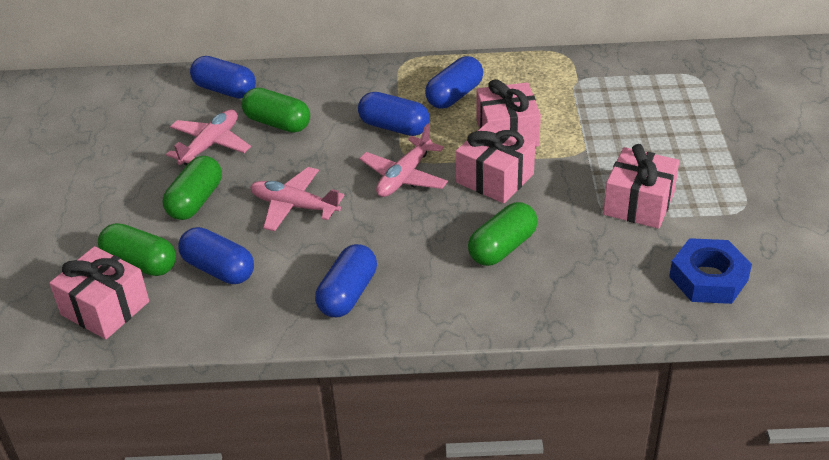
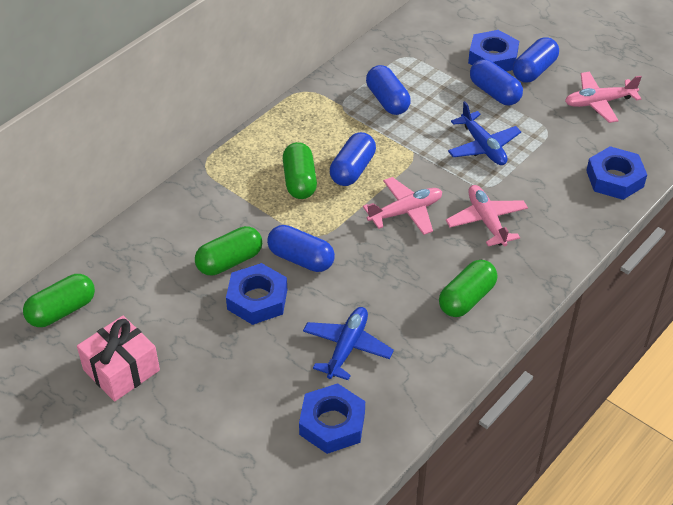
blue nut: [669,238,752,304] = 1 -> [226,263,287,325] [299,383,365,454] [468,30,519,71] [586,146,647,200] = 4
blue plane: none = 0 -> [303,307,394,380] [448,101,521,165] = 2
pink gift: [49,246,149,339] [456,123,535,203] [476,79,541,147] [603,144,679,229] = 4 -> [77,316,160,402] = 1

